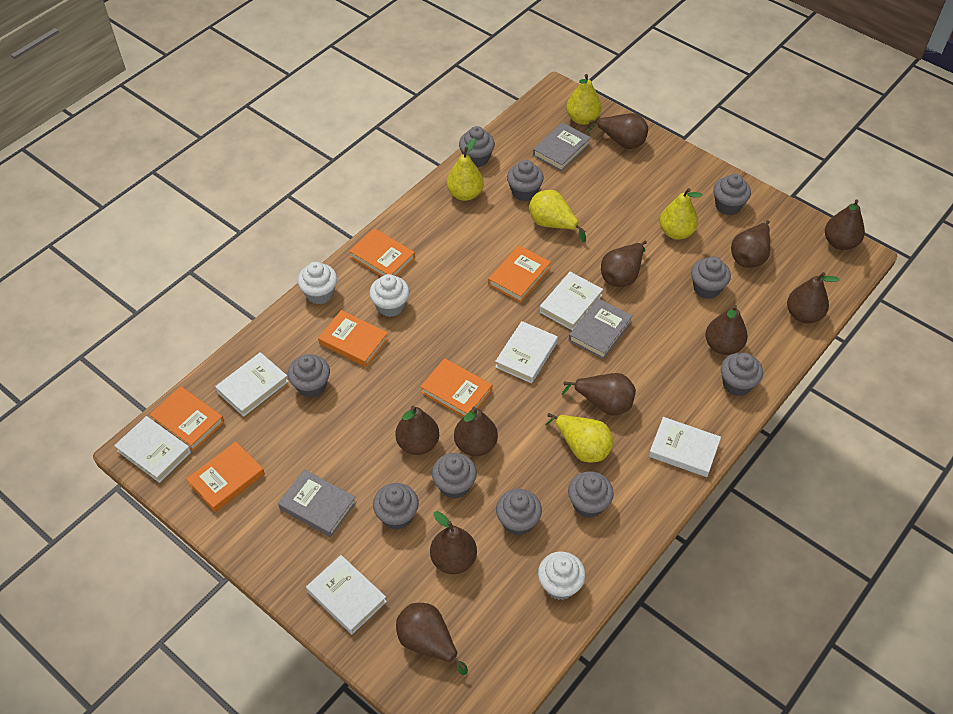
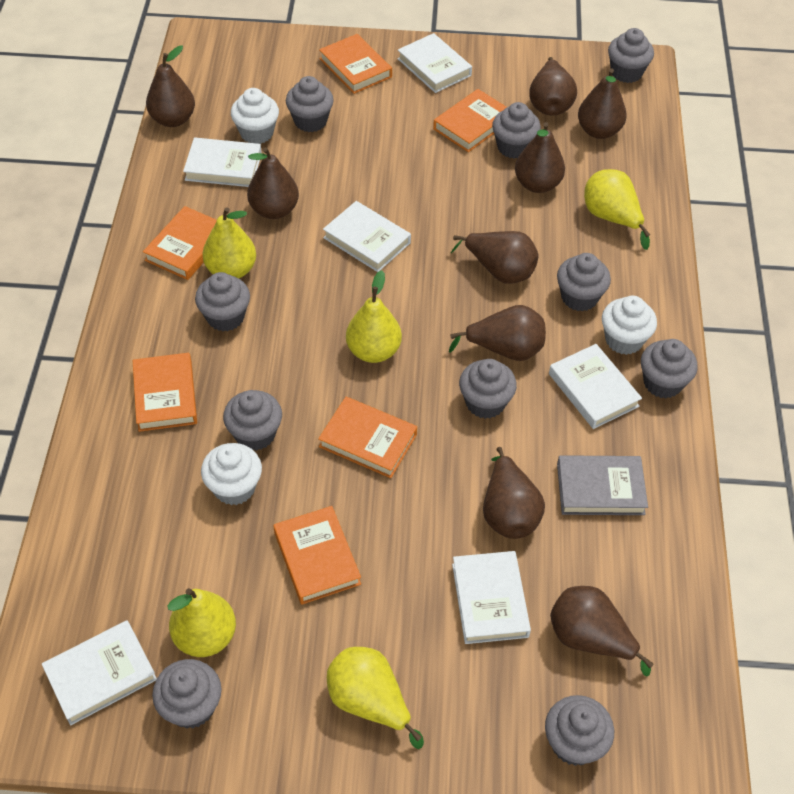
brown pear: [395,405,439,455] [396,603,468,675] [430,511,477,574] [454,407,498,456] [562,373,636,416] [587,113,648,149] [601,241,647,287] [705,305,748,355] [731,220,770,268] [787,272,839,323] [825,199,865,250] = 11 -> [146,45,195,127] [247,147,299,219] [449,305,546,361] [451,231,539,284] [483,447,545,539] [515,122,565,193] [529,57,577,116] [550,586,653,677] [578,68,627,139] = 9
grey book: [278,469,356,537] [533,122,591,171] [569,298,633,359] = 3 -> [557,455,648,515] = 1

